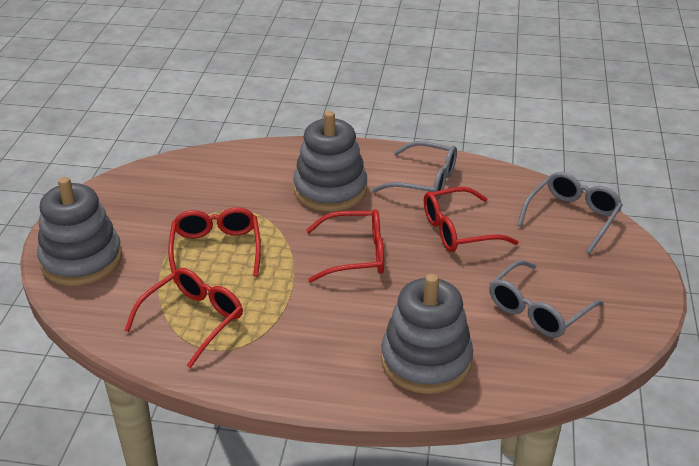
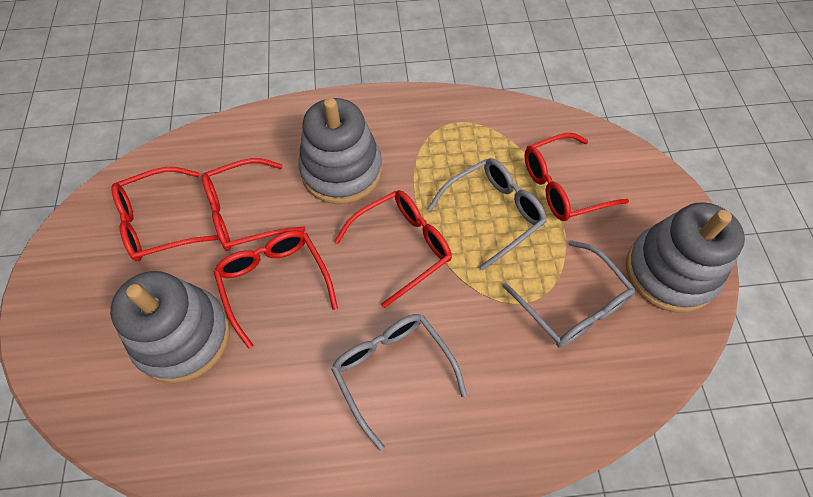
red glasses: [124,268,243,368] [168,207,261,283] [306,209,384,283] [424,187,519,252] = 4 -> [111,167,219,261] [202,158,306,251] [214,231,338,349] [334,190,452,308] [524,133,629,221] = 5

